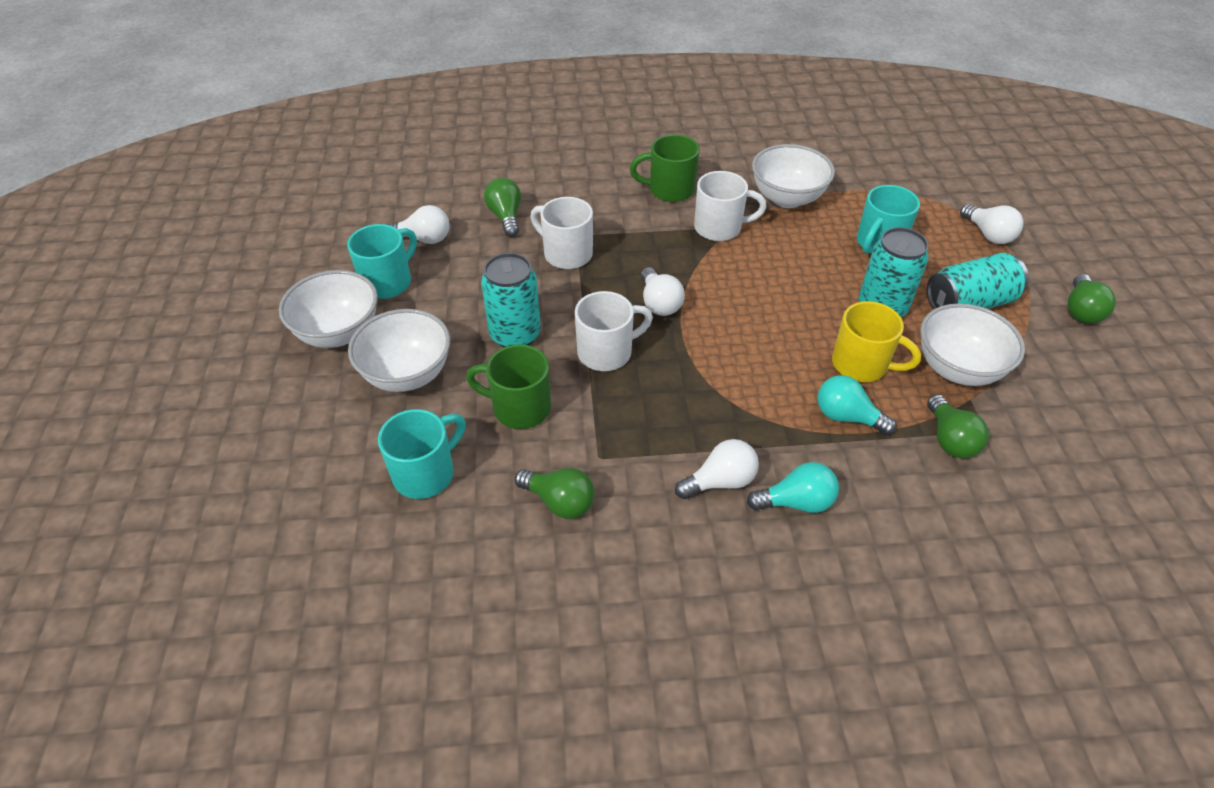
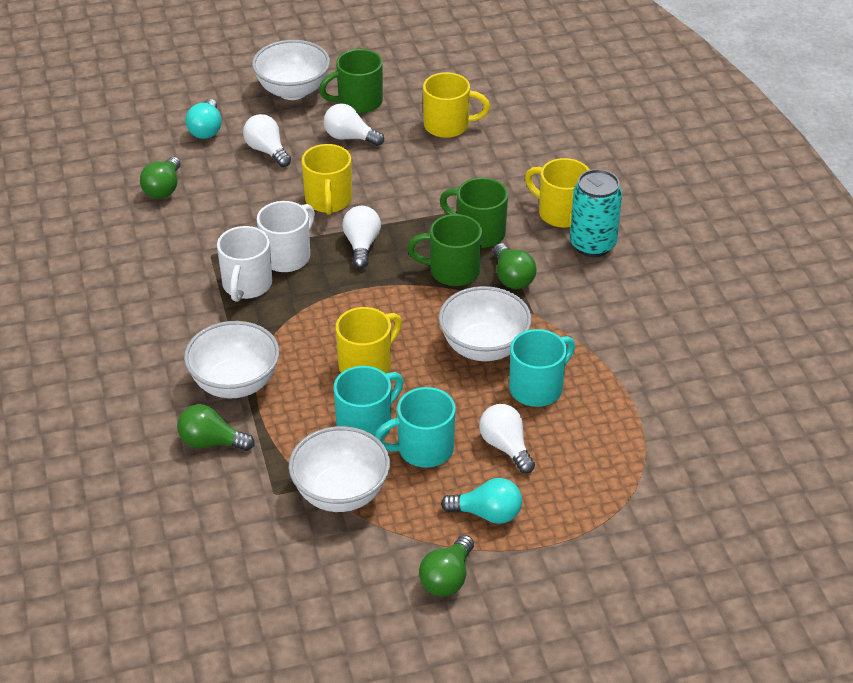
green mug: [466,344,551,429] [630,134,700,202] = 2 -> [319,49,383,113] [407,214,482,286] [440,178,508,248] = 3
turquoise can: [481,253,541,348] [858,227,929,317] [927,253,1029,310] = 3 -> [570,169,622,257] = 1
white mug: [530,197,593,269] [575,291,653,371] [694,171,767,241] = 3 -> [217,226,272,302] [257,201,315,272] = 2
yellow mug: [832,301,921,382] = 1 -> [301,144,352,215] [335,307,402,374] [423,72,490,138] [525,158,589,228] = 4

